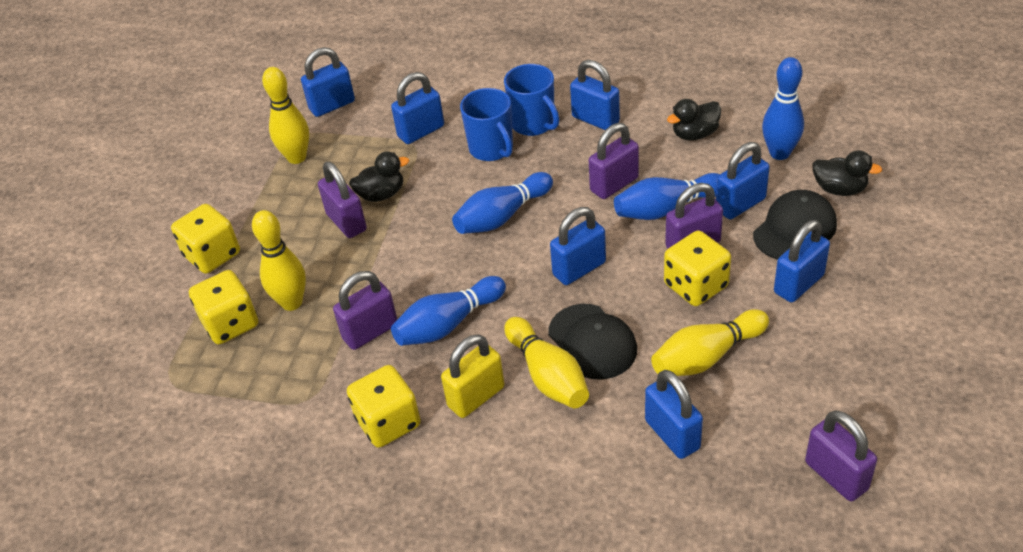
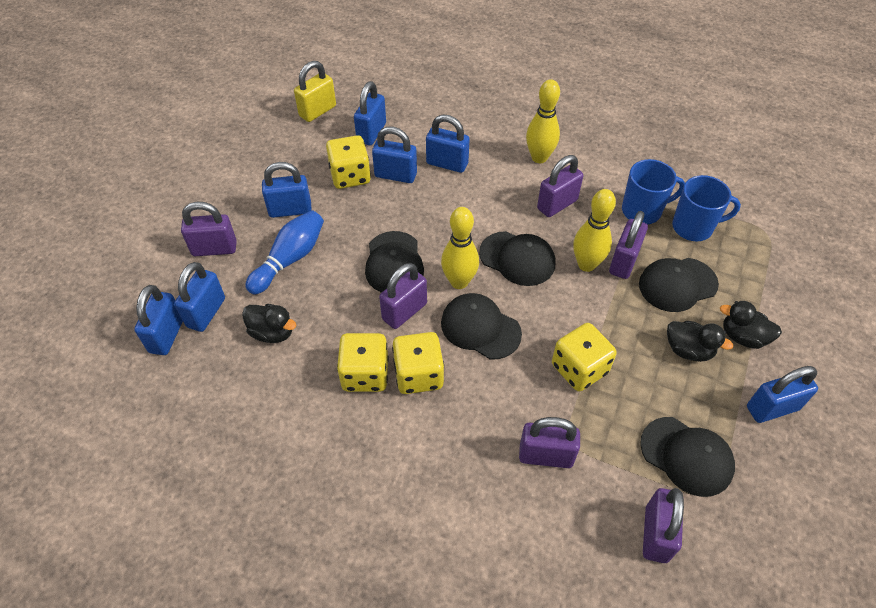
black cap: [548,304,637,379] [753,190,837,260] = 2 -> [365,231,424,293] [441,293,522,360] [479,231,555,286] [639,258,719,312] [640,417,735,497] = 5
blue bowling pin: [391,276,506,346] [452,172,553,234] [614,173,720,220] [762,57,804,160] = 4 -> [245,210,324,294] = 1
purple padlock: [318,162,367,238] [333,271,397,350] [589,123,639,199] [665,183,723,249] [805,411,877,501] = 5 -> [181,202,237,256] [379,263,427,329] [519,417,580,468] [537,155,583,217] [609,211,648,279] [643,488,684,563] = 6
yellow bowling pin: [252,210,306,311] [262,67,309,164] [504,317,589,408] [651,309,769,376] = 4 -> [441,207,479,289] [526,79,560,163] [573,189,616,272] = 3

